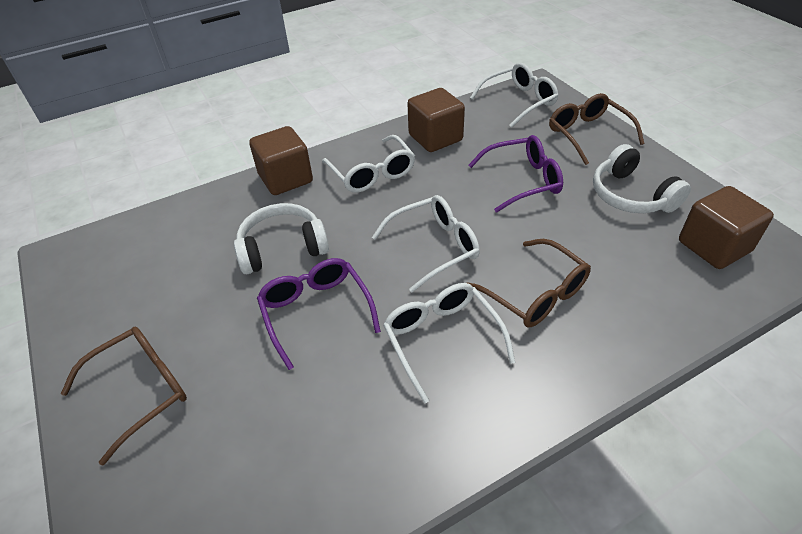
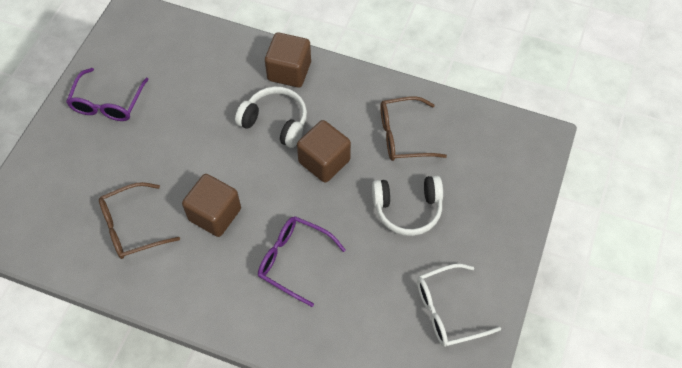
brown glasses: [61,327,187,466] [467,239,591,327] [549,93,645,165] = 3 -> [99,182,180,259] [380,96,447,161] = 2
white glasses: [322,135,415,193] [372,195,480,292] [383,283,515,404] [470,63,558,128] = 4 -> [417,264,501,347] = 1

